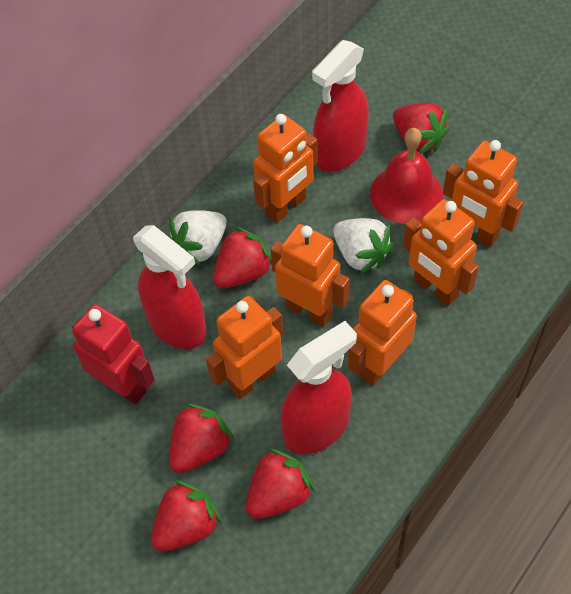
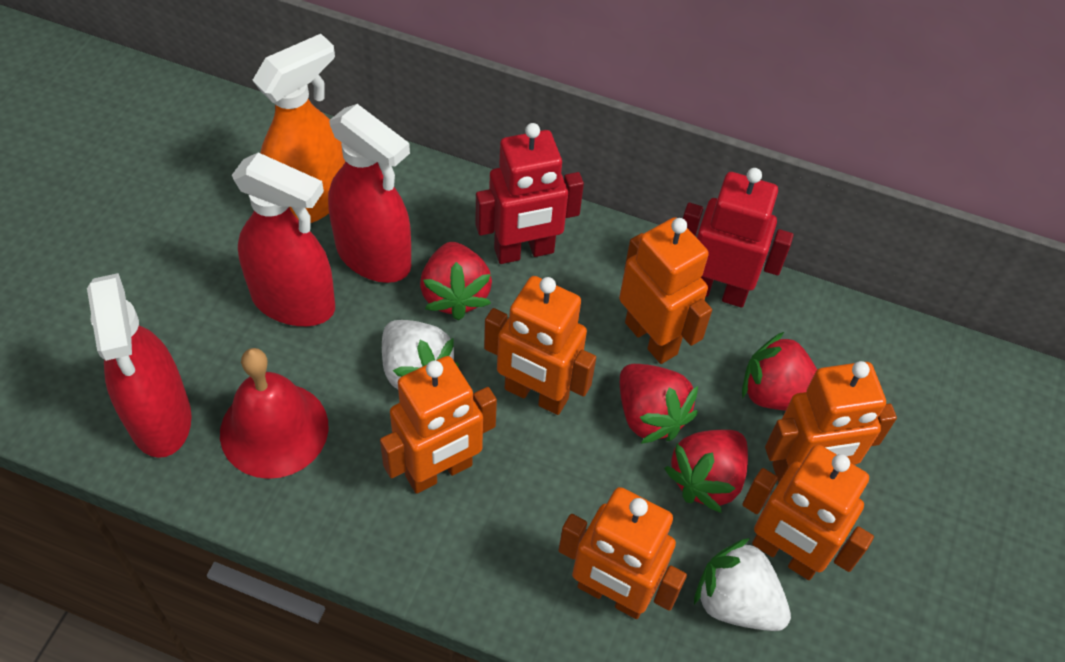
orange spray bottle: none = 0 -> [252,34,345,223] = 1
red robot: [72,304,155,404] = 1 -> [475,123,584,264] [683,168,794,308] = 2
red strawberry: [151,480,222,552] [169,403,234,473] [213,226,272,288] [246,449,315,519] [393,103,449,154] = 5 -> [420,242,492,321] [620,364,698,444] [664,430,748,513] [742,332,817,411] = 4

